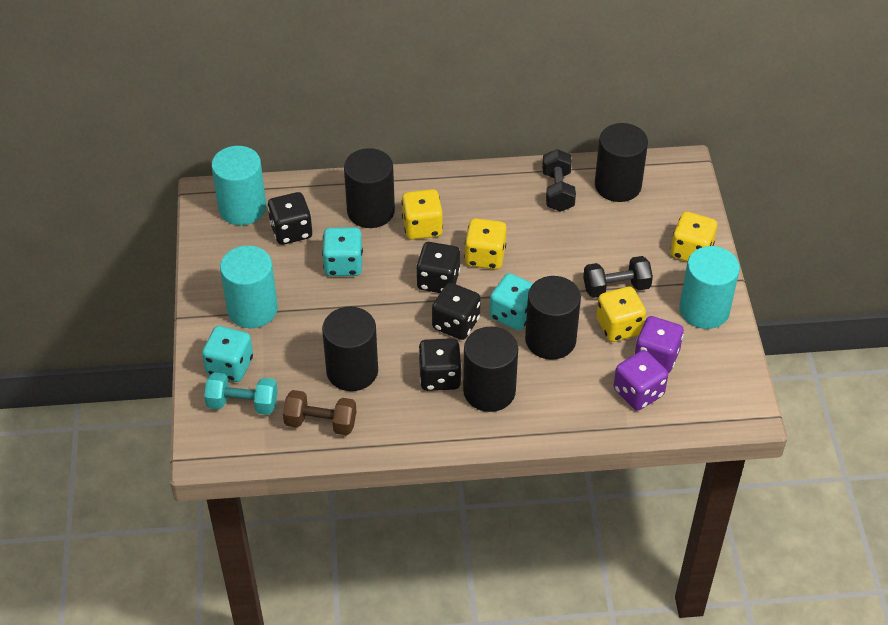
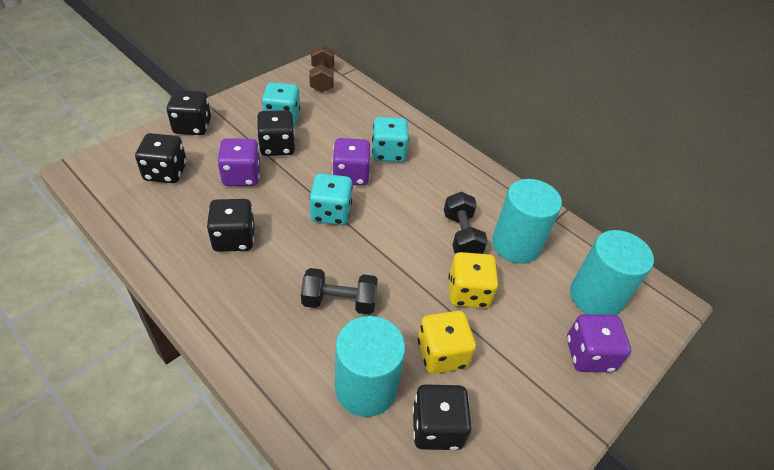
black cylinder: [322,307,378,391] [344,148,395,228] [463,327,518,412] [525,276,581,360] [595,123,648,202] = 5 -> none = 0
black dice: [268,192,312,245] [416,242,460,293] [418,338,462,391] [432,283,481,340] = 4 -> [135,133,187,183] [167,90,211,135] [207,199,254,252] [257,110,295,156] [412,384,471,450] = 5
purple dice: [614,350,668,410] [634,316,684,373] = 2 -> [217,139,260,186] [332,138,371,186] [567,314,631,372] = 3
turquoise dumbbell: [204,373,278,415] = 1 -> none = 0
yellow dice: [401,189,443,240] [464,218,507,270] [596,287,646,342] [671,212,717,262] = 4 -> [418,311,476,374] [448,252,498,308] = 2

